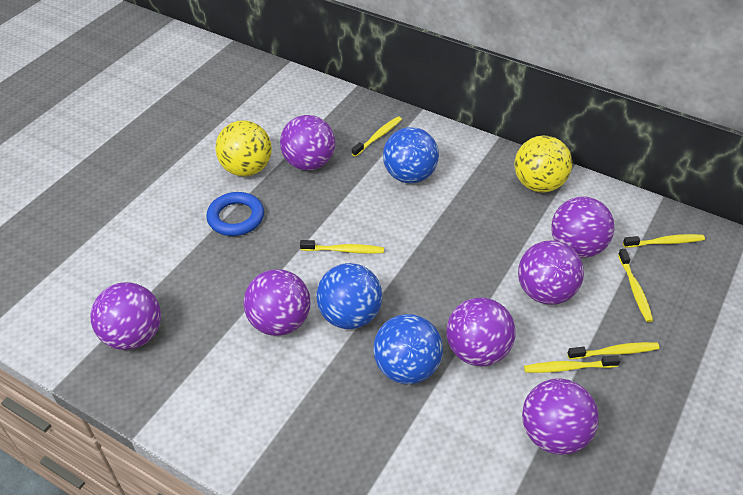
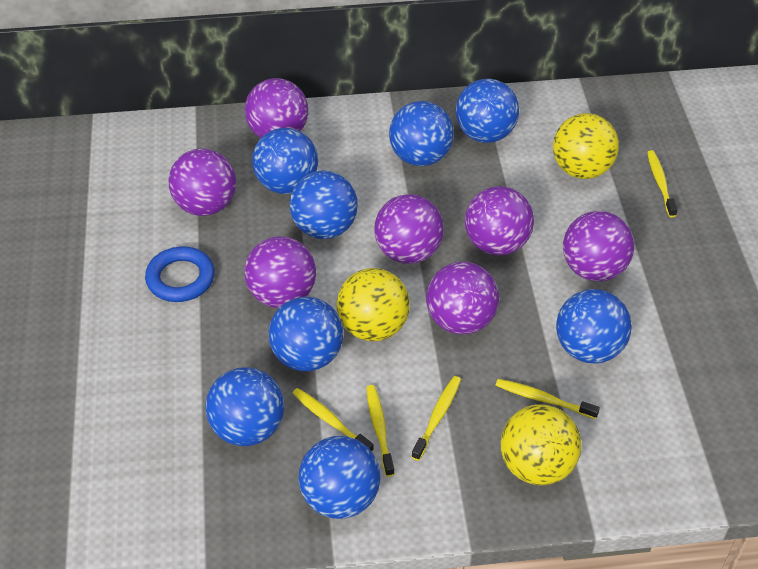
blue ball: [316,263,382,329] [373,314,443,384] [383,127,439,183] = 3 -> [205,367,284,446] [252,128,318,194] [268,297,343,372] [289,171,358,239] [299,436,381,519] [389,101,454,166] [456,79,519,143] [556,289,632,363] = 8
yellow ball: [215,121,272,176] [514,135,572,192] = 2 -> [337,268,410,341] [501,405,582,485] [553,113,619,179] = 3
yellow toothbrush: [300,240,384,254] [352,116,402,157] [524,355,620,373] [567,342,660,359] [618,249,653,322] [623,234,705,248] = 6 -> [292,388,374,452] [366,385,394,477] [411,376,461,461] [495,379,600,419] [647,150,678,217] = 5

